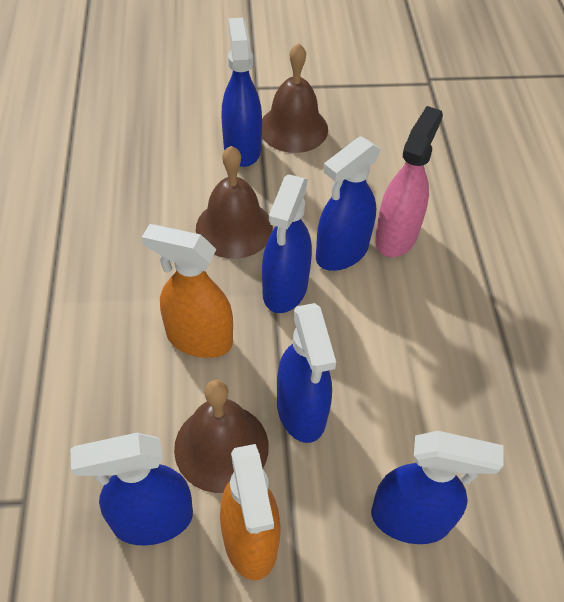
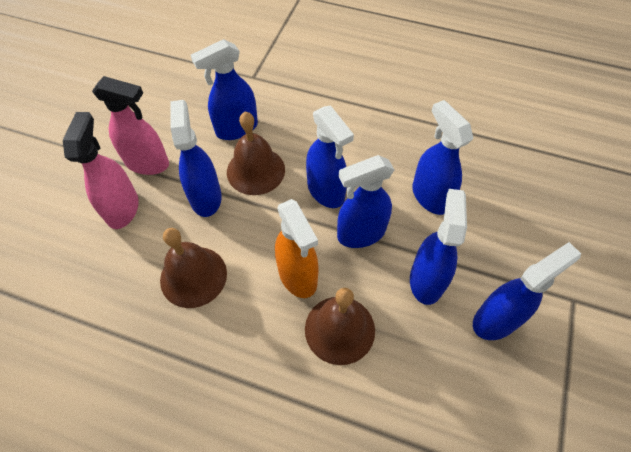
blue spray bottle: [71,433,193,546] [222,18,262,167] [262,175,312,313] [277,303,336,443] [316,136,381,271] [371,431,503,544] = 6 -> [170,100,222,217] [191,39,258,140] [306,105,354,208] [337,155,394,248] [410,189,467,305] [412,100,473,215] [473,242,581,340] = 7
orange spray bottle: [142,224,233,358] [220,444,280,580] = 2 -> [275,199,319,298] = 1
pink spray bottle: [375,106,443,257] = 1 -> [63,112,139,229] [92,76,169,175] = 2

